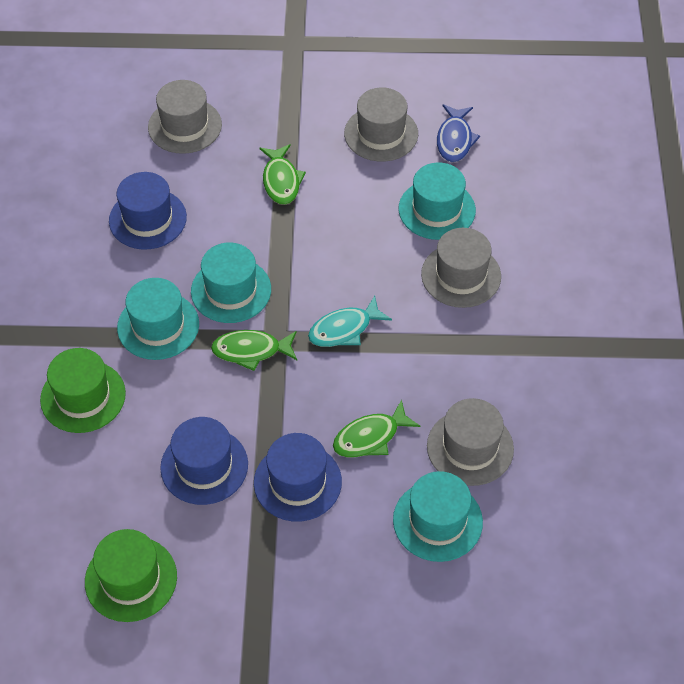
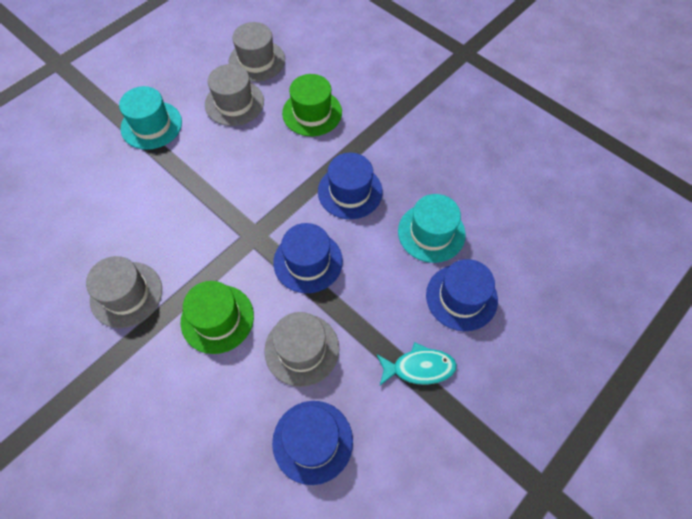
blue fish: [437,104,480,162] = 1 -> none = 0
blue hat: [109,172,187,250] [160,417,248,505] [254,433,342,522] = 3 -> [272,401,353,485] [273,223,343,293] [318,153,383,219] [426,259,498,331] = 4
green fish: [211,330,297,371] [260,144,306,205] [333,399,420,457] = 3 -> none = 0
turquoise hat: [117,278,199,360] [191,242,271,323] [393,471,483,562] [398,162,476,240] = 4 -> [119,86,182,150] [398,194,466,263] = 2

